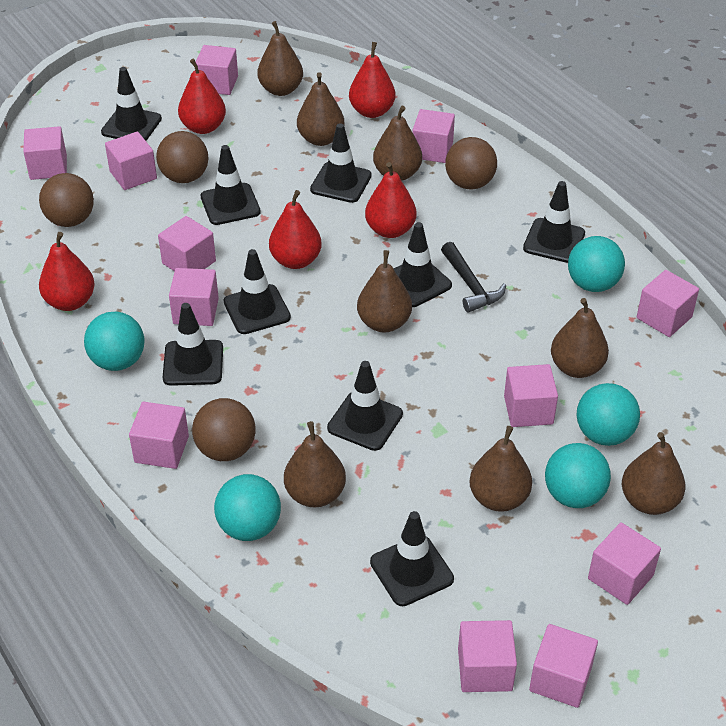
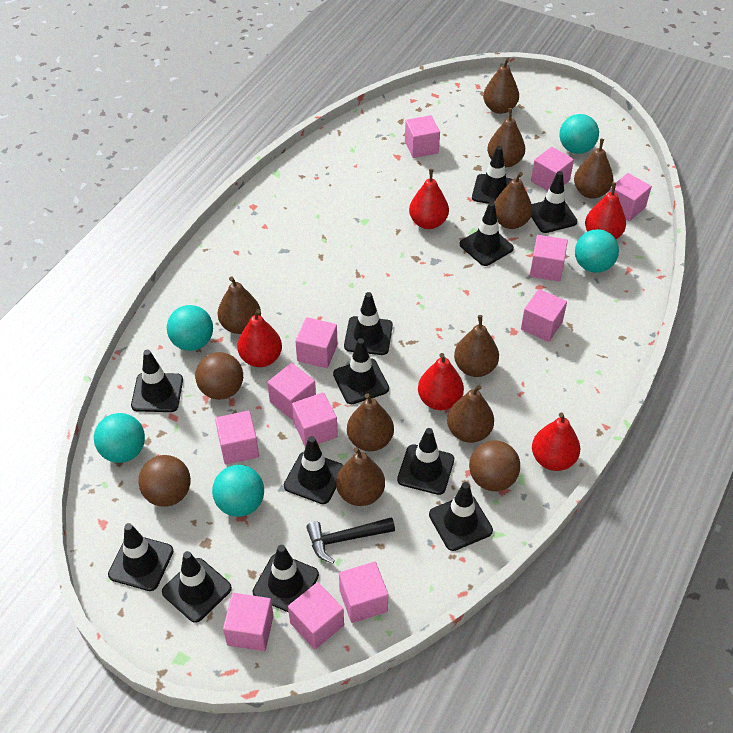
black traffic cone: [101,67,162,141] [163,303,223,386] [201,145,261,225] [224,249,291,334] [310,123,372,203] [327,361,403,451] [370,511,454,606] [394,222,452,307] [523,181,585,263] = 9 -> [108,523,173,591] [131,350,183,412] [162,551,232,623] [253,545,319,613] [284,436,344,504] [333,338,389,404] [344,292,393,355] [397,428,454,495] [429,482,493,551] [460,202,514,266] [472,146,512,204] [531,171,578,233] = 12
brown ball: [39,173,94,227] [156,131,208,183] [192,398,256,461] [445,137,497,190] = 4 -> [138,455,191,507] [195,352,243,400] [469,440,520,491] = 3
brown pear: [257,21,303,96] [284,421,346,507] [297,72,344,146] [357,250,412,333] [373,106,422,181] [469,426,532,512] [551,298,609,378] [622,432,685,515] = 8 -> [218,276,261,334] [336,447,385,506] [347,393,394,451] [447,385,494,443] [454,315,499,377] [483,58,519,114] [487,108,525,167] [494,172,533,229] [574,139,614,198] = 9

